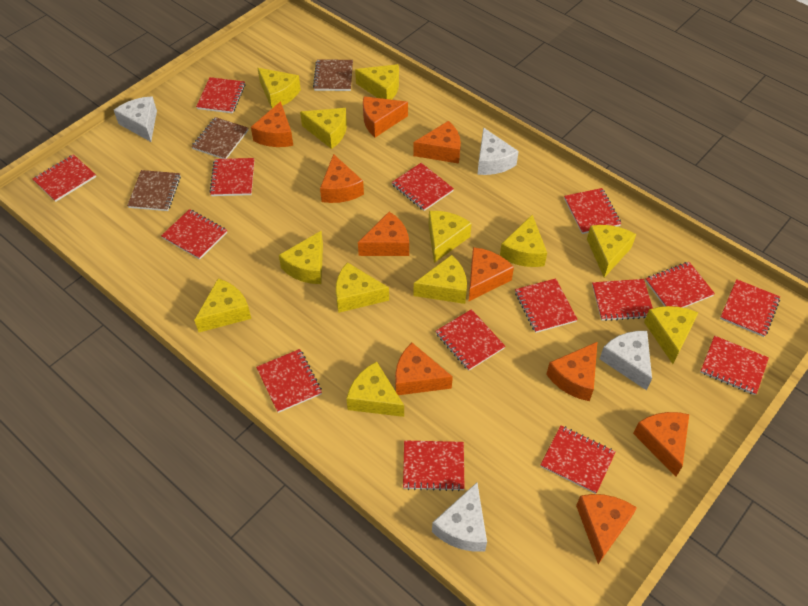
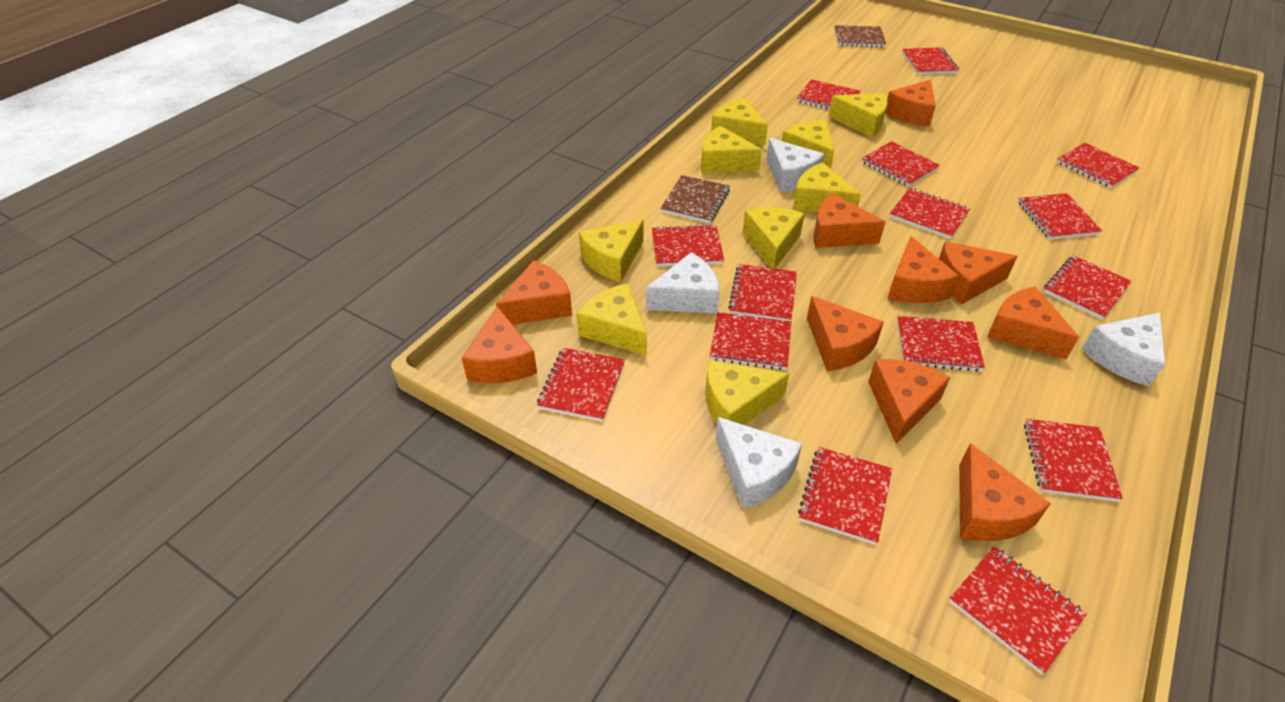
brown notebook: [127,170,181,211] [191,117,249,159] [313,59,353,91] = 3 -> [660,175,730,223] [834,25,886,47] = 2
yellow cheese: [194,278,251,332] [258,68,301,108] [279,231,323,284] [300,108,347,149] [336,262,389,313] [346,361,404,417] [355,64,399,100] [414,255,467,304] [429,211,472,263] [500,215,547,267] [587,225,636,278] [644,306,698,364] = 12 -> [576,283,647,356] [579,219,644,282] [701,126,762,173] [705,360,789,425] [711,98,768,146] [743,207,805,269] [782,120,834,169] [793,162,861,212] [828,93,888,137] = 9

